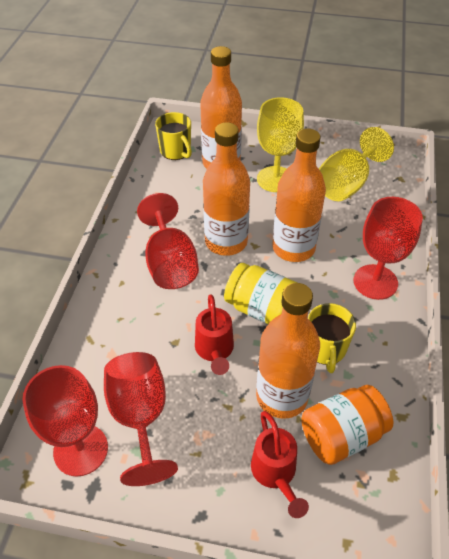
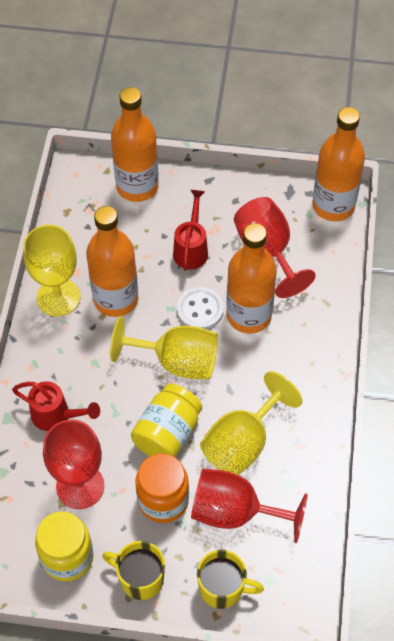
red goblet: [22,365,108,476] [104,352,178,486] [137,193,199,289] [354,197,423,300] = 4 -> [43,420,104,509] [191,469,308,543] [234,197,316,298] = 3
white button: none = 0 -> [177,287,224,330] = 1
yellow goblet: [257,97,304,192] [319,127,394,201] = 2 -> [23,224,80,316] [110,317,218,380] [200,371,302,475] = 3
yellow jar: [224,263,297,324] = 1 -> [35,512,94,581] [131,384,202,457] = 2

